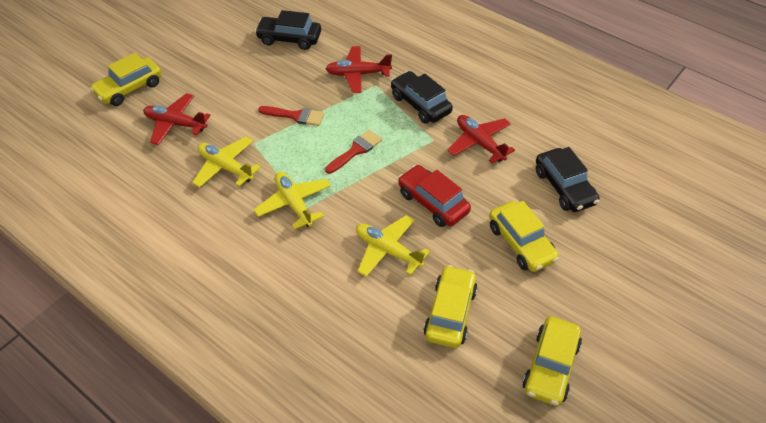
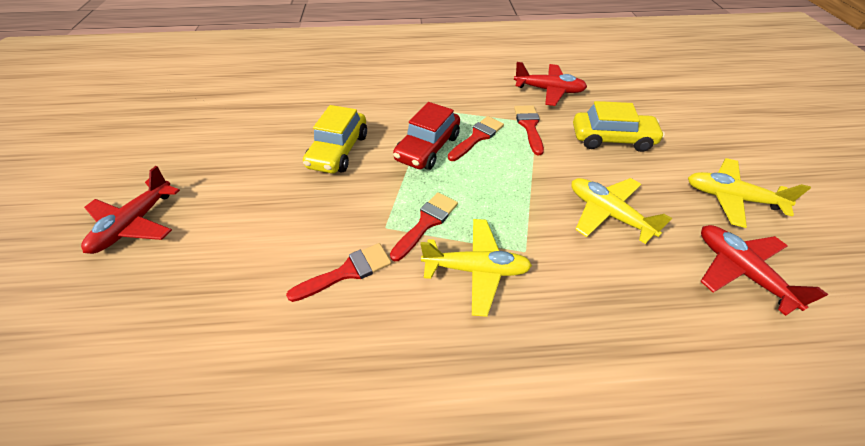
black car: [255,10,321,50] [391,71,453,123] [536,147,600,212] = 3 -> none = 0
red brush: [258,106,324,126] [325,130,382,174] = 2 -> [286,243,391,302] [390,192,458,261] [448,116,504,161] [514,105,544,155] = 4
yellow car: [90,53,162,106] [423,265,478,348] [489,201,559,272] [522,316,582,406] = 4 -> [303,105,367,173] [573,101,665,152] = 2

